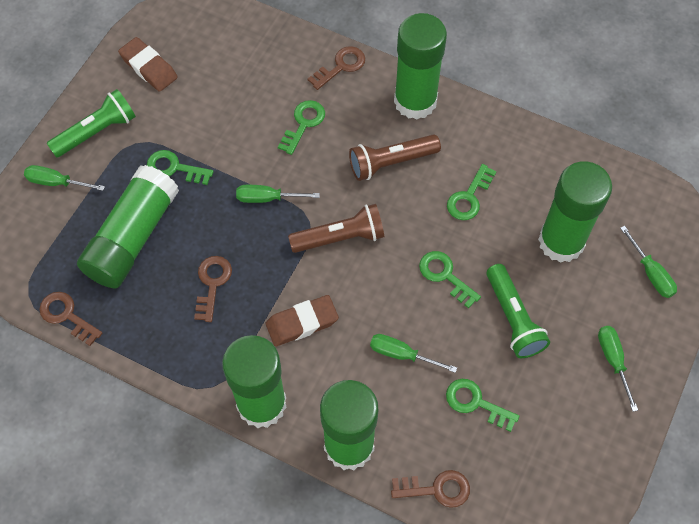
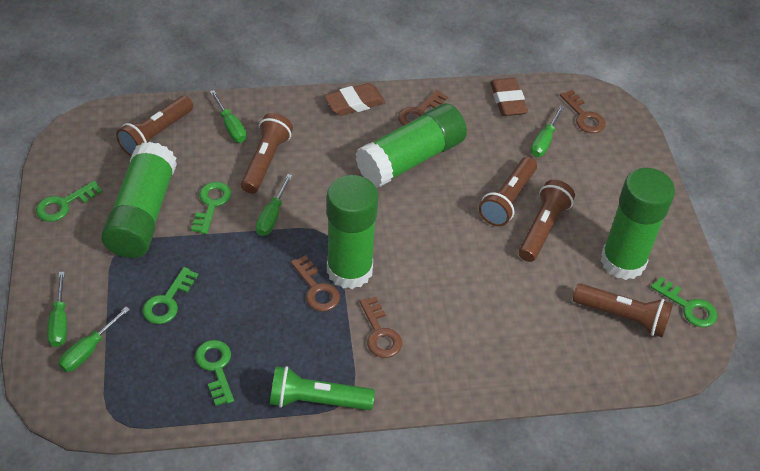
brown flashlight: [288,204,384,253] [349,134,441,181] = 2 -> [116,96,193,156] [241,113,293,194] [479,157,537,226] [518,180,575,262] [573,283,673,338] = 5
green flashlight: [47,89,136,158] [486,264,550,358] = 2 -> [270,366,375,410] = 1
green glue stick: [77,165,179,288] [222,335,287,428] [320,380,378,470] [394,13,447,120] [538,161,612,263] = 5 -> [101,142,177,258] [327,175,378,289] [355,103,467,188] [601,168,675,280] = 4

